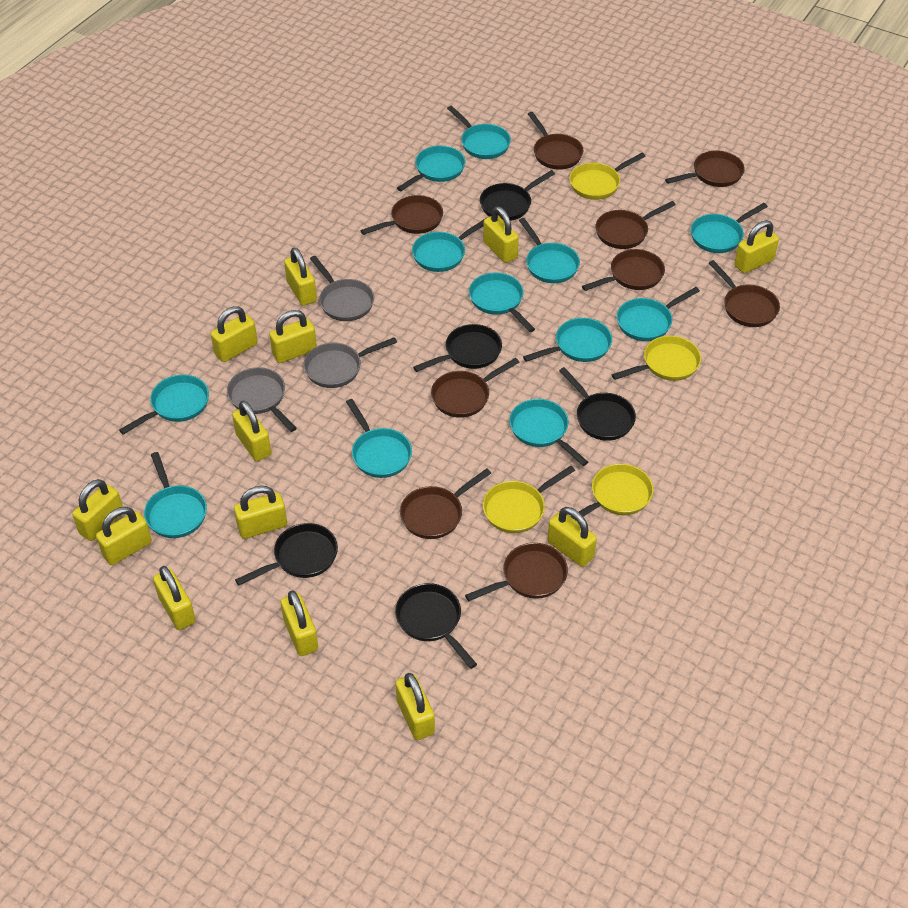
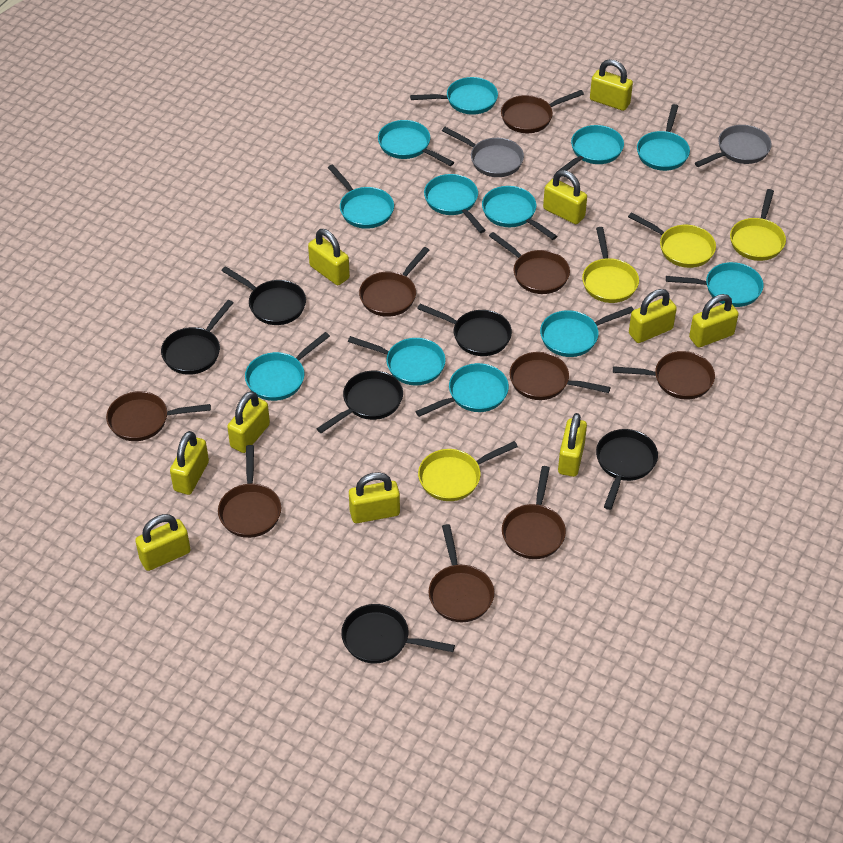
black pan: [235,523,338,586] [395,583,477,669] [413,324,502,372] [480,170,555,221] [559,367,636,441] = 5 -> [161,300,233,375] [221,266,306,325] [317,371,403,433] [341,604,455,663] [417,304,512,356] [596,429,658,510] = 6
grey pan: [227,367,297,432] [303,337,397,388] [310,256,374,321] = 3 -> [442,127,524,177] [695,125,772,167] = 2
yellow padlock: [72,479,123,541] [96,507,152,565] [153,566,196,630] [211,306,258,362] [232,401,271,461] [234,486,287,539] [269,310,317,363] [281,590,318,656] [284,248,317,306] [395,673,435,740] [483,206,519,263] [547,507,597,567] [734,220,779,273] = 13 -> [135,514,191,571] [170,431,209,495] [227,391,270,453] [308,229,350,285] [349,472,400,523] [543,170,587,224] [558,413,587,477] [590,59,633,111] [629,289,677,343] [689,294,739,348] = 10

